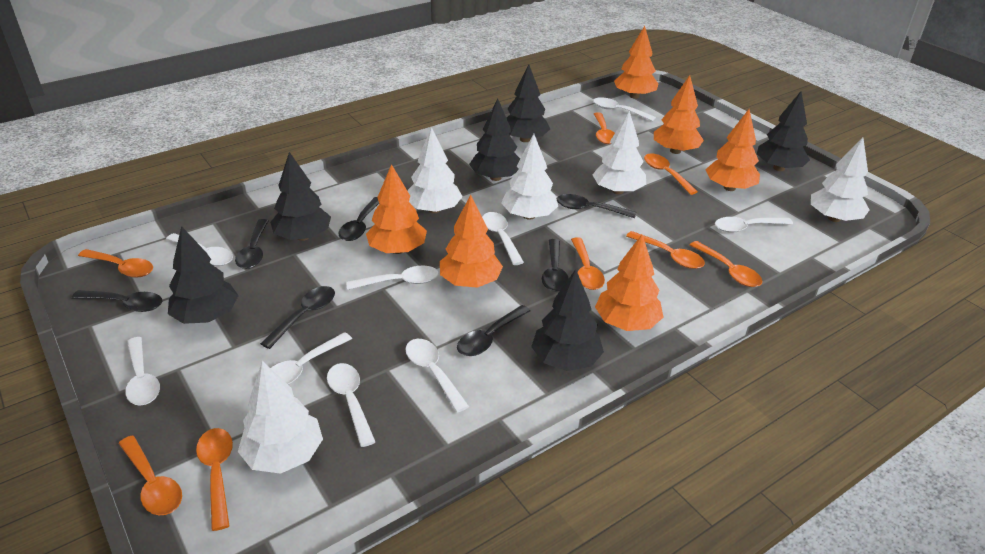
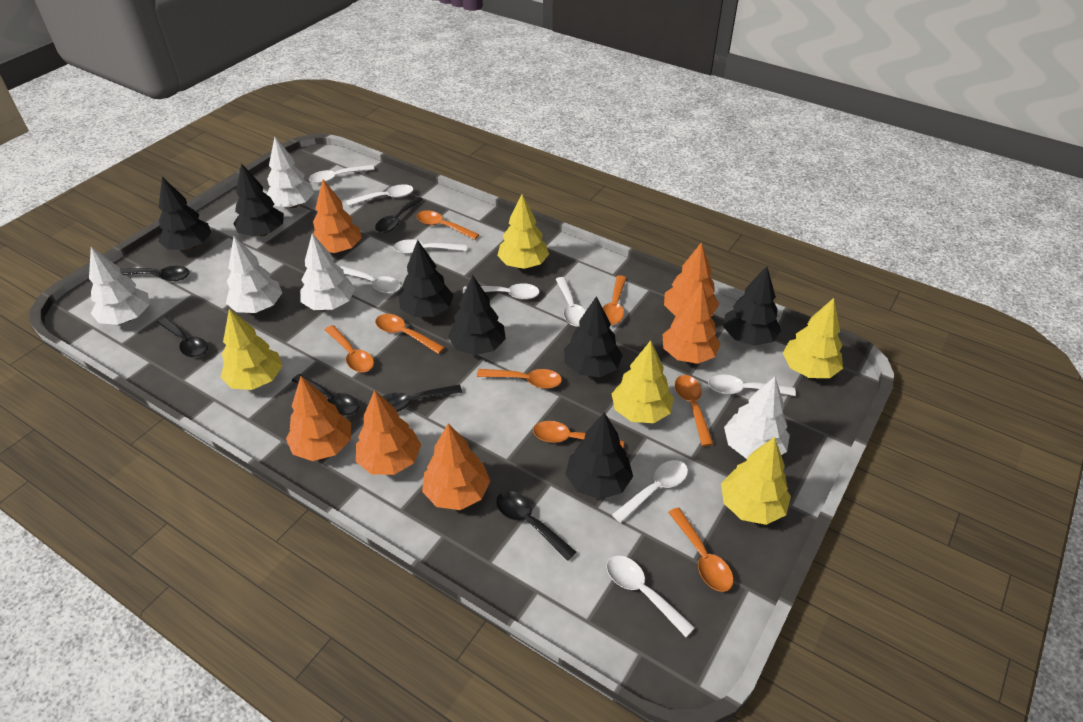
black spoon: [72,290,162,312] [235,219,269,269] [260,286,335,349] [339,197,379,241] [457,305,530,356] [542,239,569,292] [556,194,636,218] = 7 -> [120,266,190,281] [157,317,208,358] [292,374,359,416] [375,197,423,233] [382,385,462,412] [496,491,576,561] = 6
black tree: [168,226,238,324] [270,152,331,241] [469,99,520,181] [507,64,550,142] [531,269,604,371] [757,91,810,171] = 6 -> [158,177,211,250] [233,163,284,236] [399,240,454,317] [448,275,506,355] [564,296,623,377] [565,412,633,499] [723,266,781,346] = 7
yellow tree: none = 0 -> [220,309,282,390] [497,194,549,269] [612,340,674,423] [721,437,791,525] [783,298,843,378] = 5

